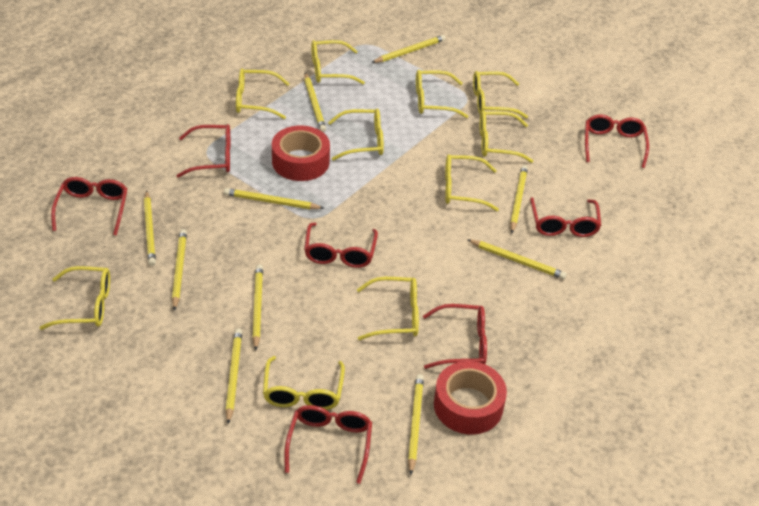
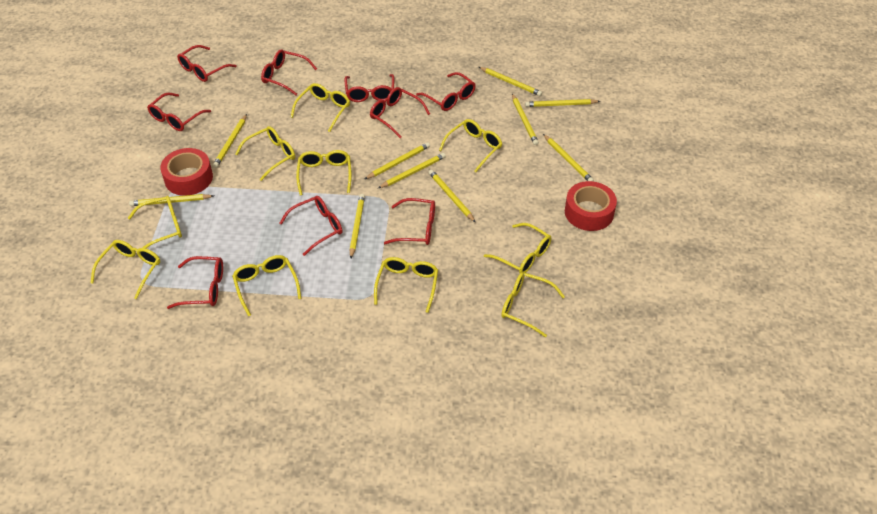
red glasses: [51,177,127,236] [177,124,230,178] [284,405,372,484] [304,222,378,268] [423,304,487,369] [530,197,601,237] [585,115,649,168] = 7 -> [147,93,211,131] [167,256,223,309] [177,45,237,82] [261,49,317,95] [280,196,342,256] [344,74,394,102] [370,87,430,138] [384,198,435,245] [416,72,476,111] = 9

